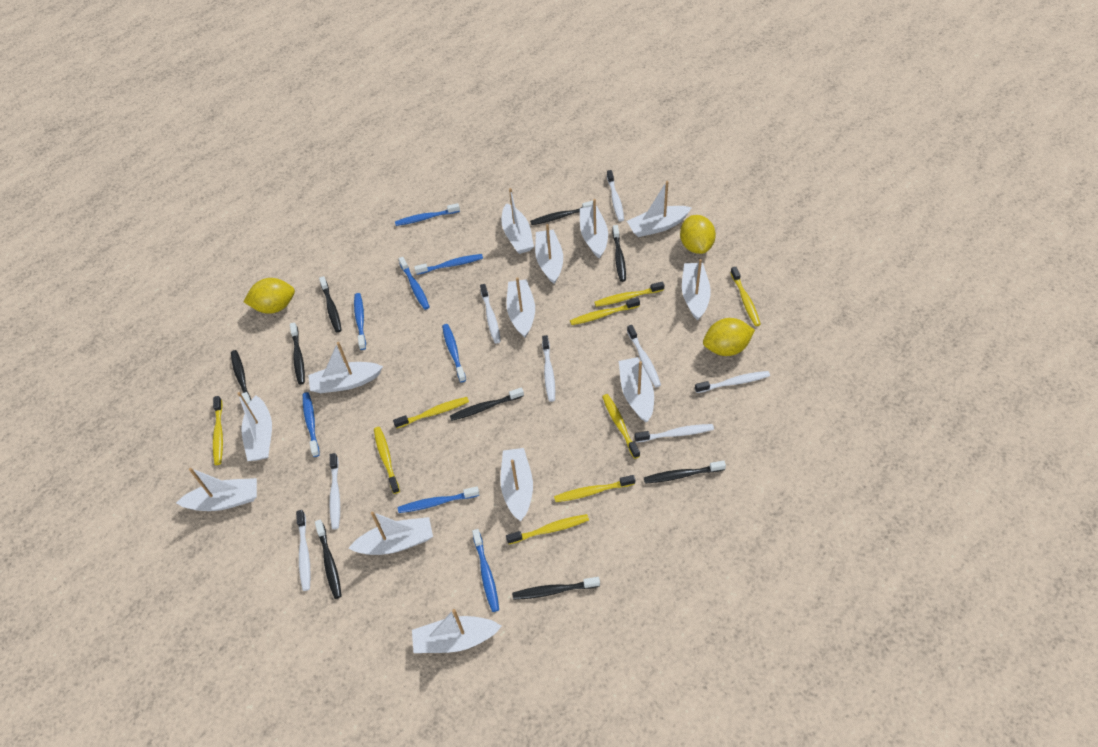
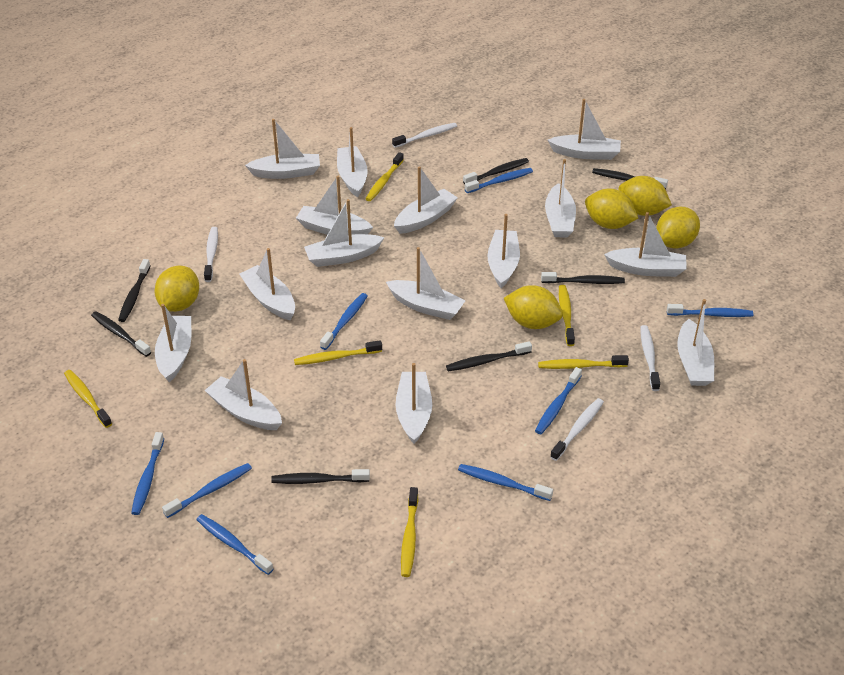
black toothbrush: [231,350,251,405] [290,322,305,384] [315,520,342,599] [319,276,342,333] [450,387,524,421] [512,577,600,600] [530,201,593,225] [613,225,626,282] [644,461,726,484] = 9 -> [91,311,151,357] [118,259,150,322] [271,469,370,484] [446,341,532,371] [463,158,529,184] [541,272,625,284] [592,168,668,189] = 7
white boat: [176,468,257,511] [237,392,272,461] [308,342,383,393] [348,512,433,555] [412,609,502,653] [500,448,533,521] [502,188,534,254] [507,277,535,337] [535,224,563,284] [580,199,608,259] [619,357,654,422] [627,181,692,237] [682,259,711,321] = 13 -> [155,304,191,382] [205,359,282,430] [239,248,295,320] [245,119,320,179] [296,176,373,235] [304,199,384,267] [337,127,368,197] [386,247,466,320] [394,166,458,234] [396,363,432,444] [488,214,520,288] [545,159,576,237] [548,99,621,160] [604,212,686,277] [677,299,714,386] = 15
white toothbrush: [296,510,311,591] [329,453,340,529] [480,284,501,344] [542,335,555,402] [607,170,624,222] [627,325,661,387] [635,424,714,443] [695,371,770,393] = 8 -> [204,227,218,282] [392,123,457,148] [550,398,604,461] [640,325,660,391] = 4
yellow lemon: [244,278,295,314] [680,215,716,254] [703,318,755,356] = 3 -> [154,266,199,312] [504,285,563,329] [585,188,638,229] [618,176,672,216] [656,207,700,249] = 5
yellow toothbrush: [213,396,223,465] [374,427,400,494] [393,397,469,429] [506,514,589,544] [554,475,635,502] [570,298,640,325] [594,281,664,307] [602,394,640,459] [730,267,761,326] = 9 -> [64,370,112,428] [294,340,382,365] [366,152,404,201] [401,487,418,577] [538,355,629,369] [559,285,575,346] = 6

